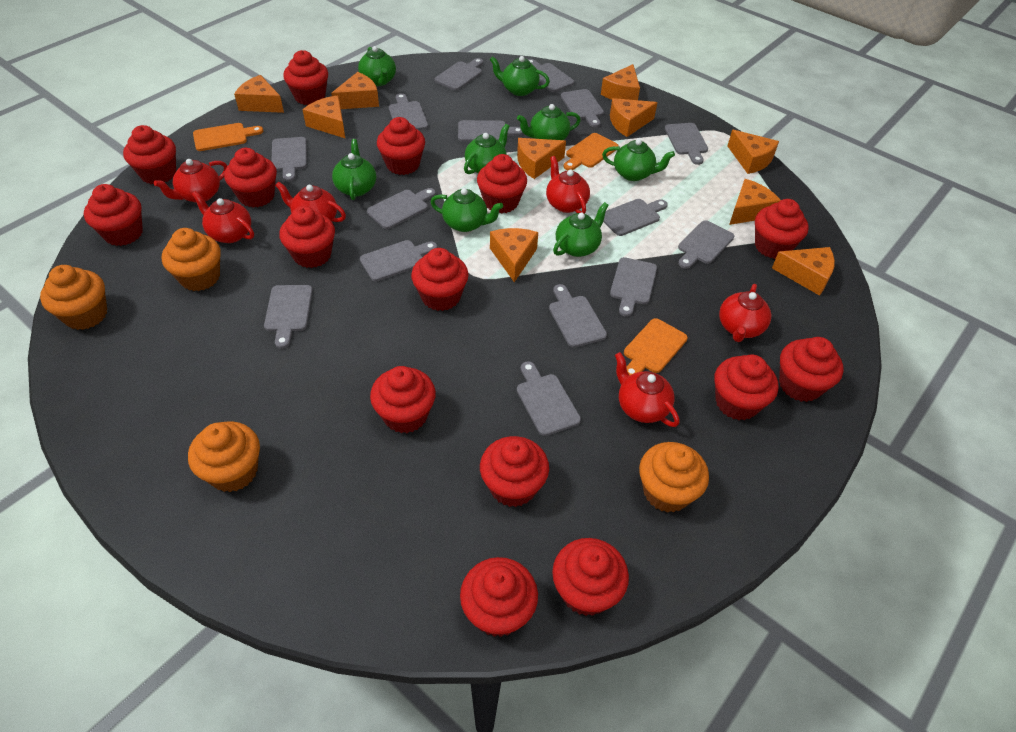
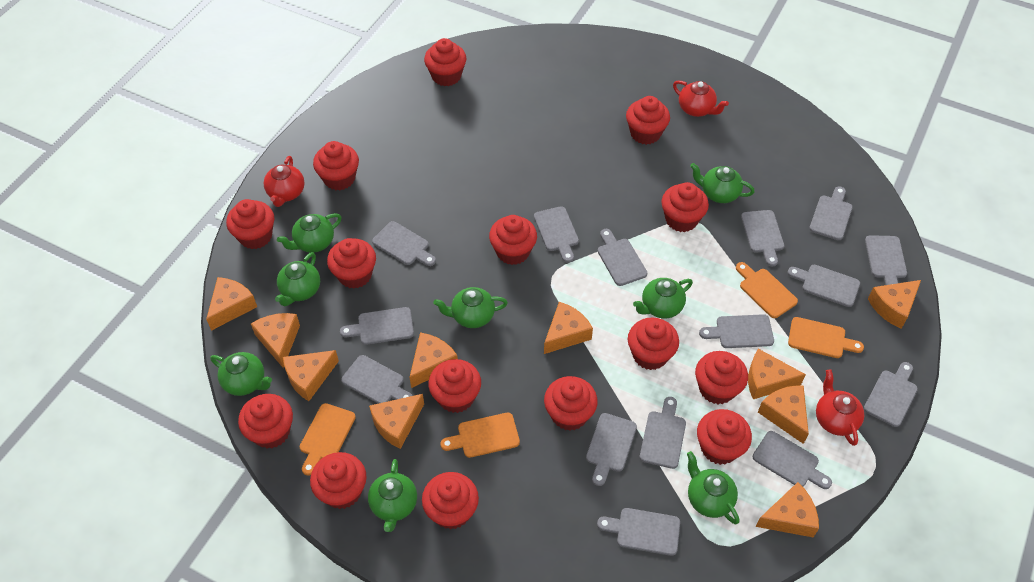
orange cupcake: [40,265,107,330] [162,228,221,291] [188,421,260,492] [639,442,709,513] = 4 -> none = 0
orange cutting board: [193,123,263,151] [564,133,619,170] [624,318,688,375] = 3 -> [300,403,356,476] [440,413,520,458] [736,262,798,318] [788,317,864,358] = 4
red teapot: [154,159,227,203] [192,191,254,243] [275,182,346,222] [546,156,590,214] [615,352,679,427] [719,284,771,342] = 6 -> [263,156,305,207] [673,80,729,117] [816,370,864,446] = 3

